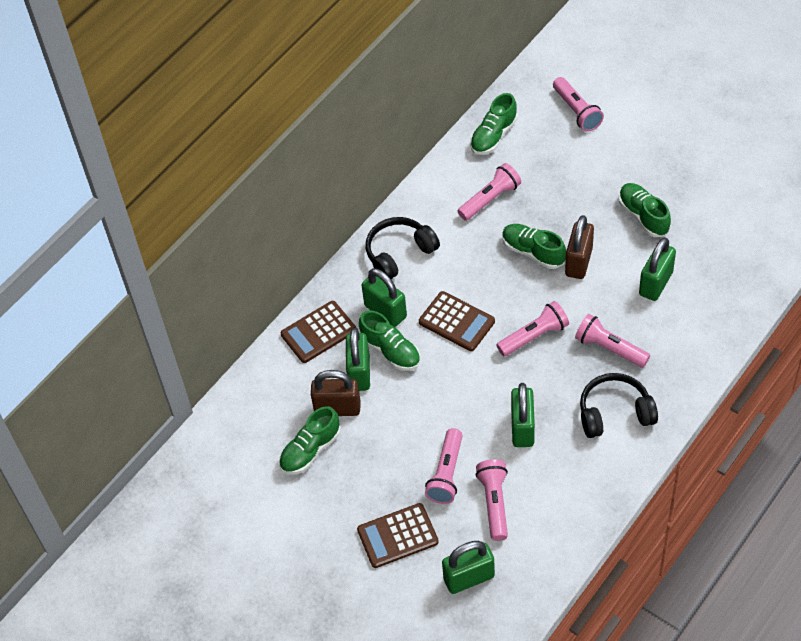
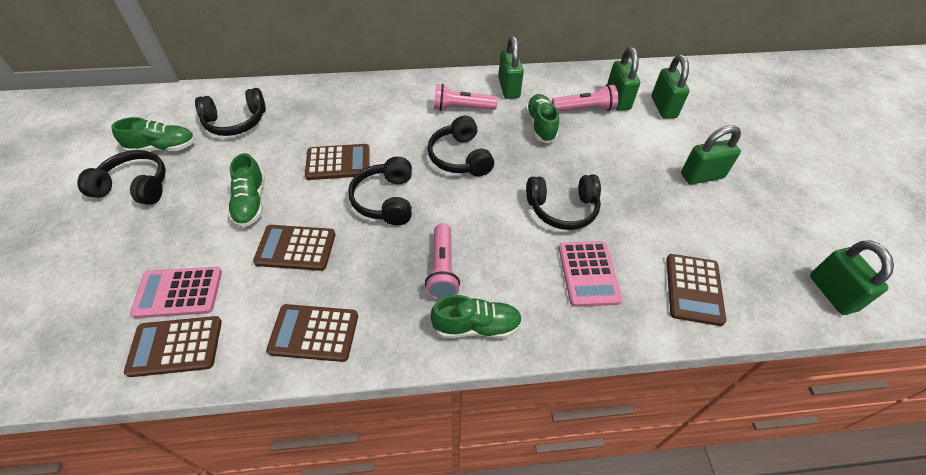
black headphones: [366,217,440,279] [580,373,658,438] = 2 -> [77,150,166,205] [195,88,266,136] [348,157,412,226] [427,116,494,176] [526,174,601,230] = 5
brown calculator: [281,301,356,363] [357,503,439,568] [419,291,495,351] = 3 -> [124,316,222,377] [253,225,335,271] [266,304,358,362] [305,144,370,180] [666,254,726,326] = 5
brown padlock: [311,370,361,416] [565,215,594,279] = 2 -> none = 0
green shoe: [279,406,341,474] [359,310,420,371] [470,93,518,155] [502,224,566,269] [619,183,671,237] = 5 -> [111,117,195,152] [228,153,265,228] [430,295,522,338] [526,94,559,143] = 4
pink calculator: none = 0 -> [130,267,222,318] [559,241,622,307] = 2
pink flashlight: [425,428,463,504] [458,163,521,221] [476,459,508,541] [496,301,569,356] [553,77,604,132] [575,314,650,368] = 6 -> [425,223,460,300] [434,84,498,111] [552,84,618,111] = 3

